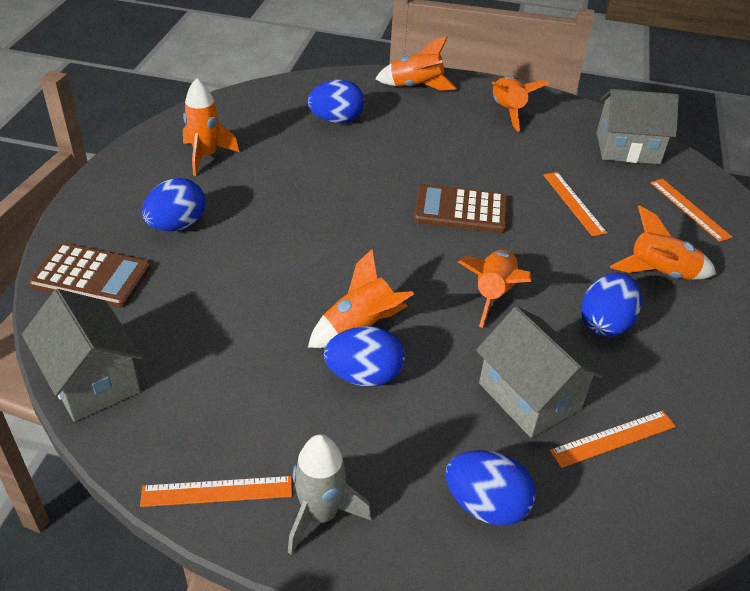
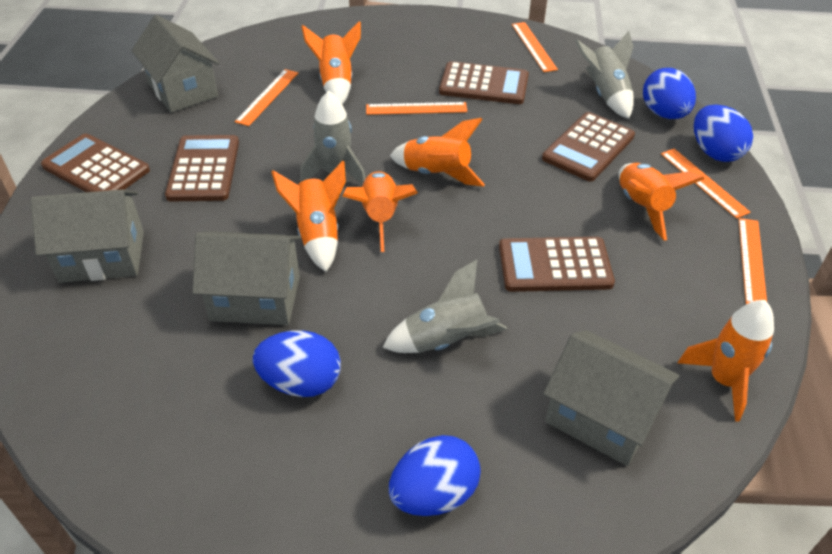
blue egg: [142,178,205,231] [308,79,365,123] [324,326,405,387] [445,450,536,526] [581,273,641,337] = 5 -> [253,330,341,397] [389,435,481,516] [643,68,696,119] [694,105,753,162] = 4
brown calculator: [29,243,151,308] [414,184,507,233] = 2 -> [41,134,150,192] [165,135,239,201] [439,61,529,104] [499,237,615,292] [542,112,635,182] = 5
grey house: [22,289,143,422] [476,306,603,438] [597,89,679,164] = 3 -> [30,189,144,283] [131,15,219,113] [192,231,301,325] [543,330,680,466] = 4
grey rocket: [288,434,371,555] = 1 -> [300,90,365,185] [382,260,507,353] [575,31,634,119] = 3
orange ruler: [140,476,292,507] [543,172,607,236] [550,410,676,468] [650,179,732,242] = 4 -> [235,69,298,126] [366,102,467,115] [512,22,558,72] [661,149,751,219] [739,218,767,304] = 5

